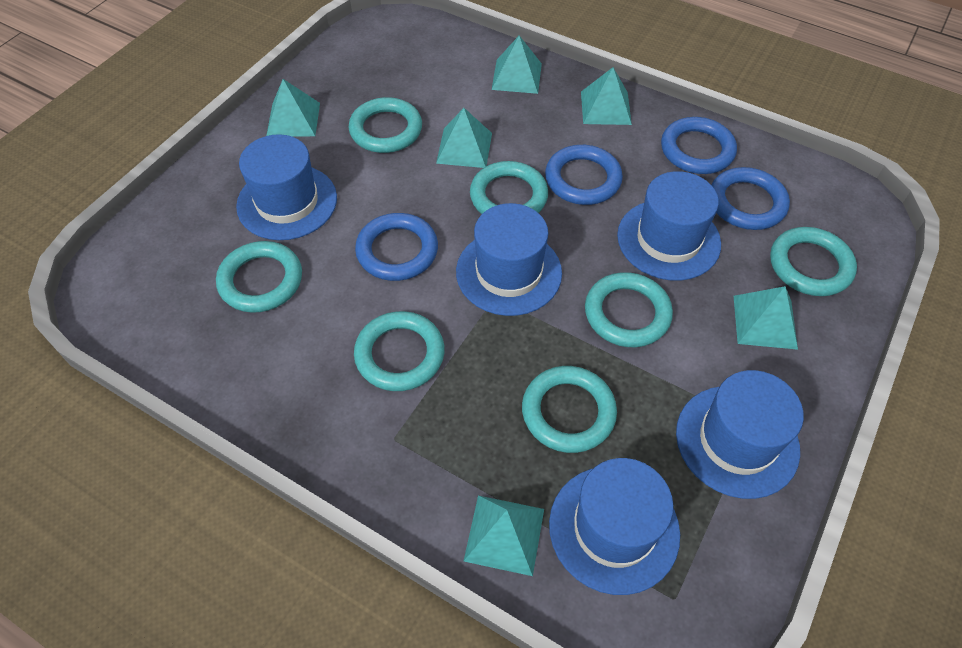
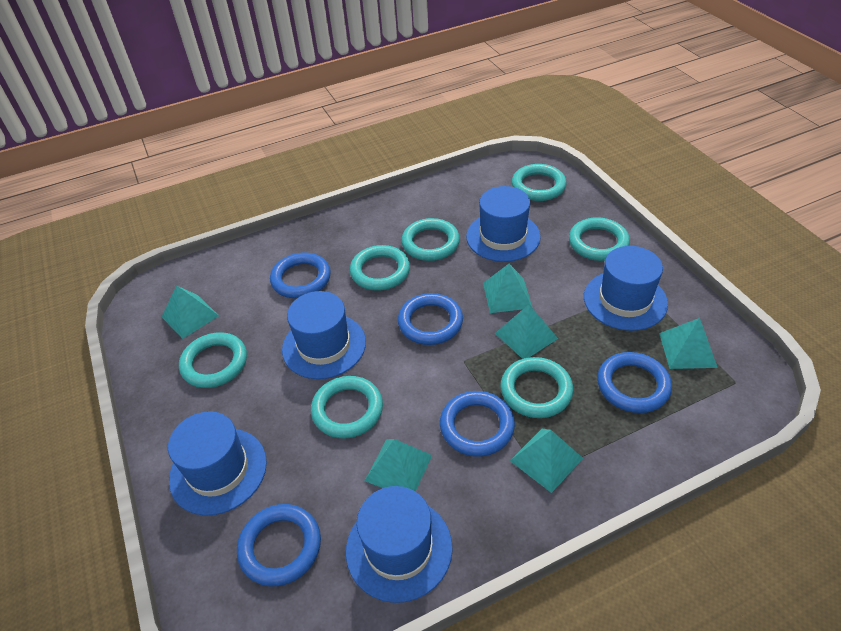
blue ring: [355,213,438,281] [545,145,623,205] [661,117,737,174] [711,167,790,230] = 4 -> [237,504,321,586] [270,253,331,298] [398,293,463,345] [440,391,515,457] [597,352,672,413] = 5

